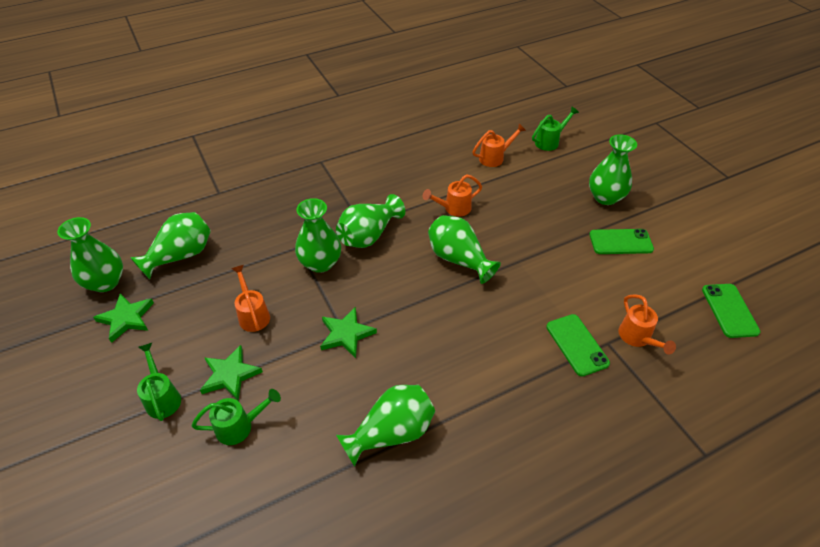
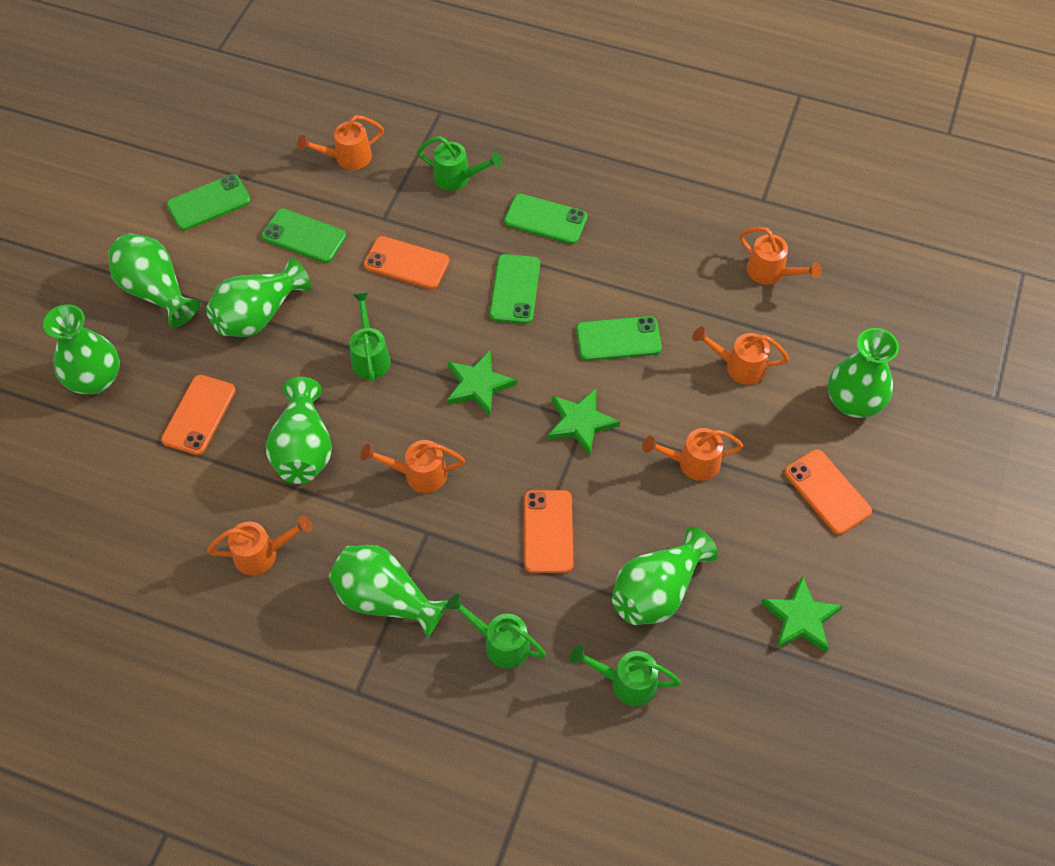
green phone: [546,314,610,376] [589,229,654,254] [702,284,761,338] = 3 -> [167,174,251,230] [262,208,346,263] [489,254,540,324] [504,194,588,244] [576,316,662,361] = 5
green watering can: [137,343,181,421] [191,389,281,445] [532,106,579,151] = 3 -> [349,292,391,382] [417,136,503,190] [446,594,546,669] [570,645,681,706] = 4
orange phone: none = 0 -> [161,375,236,455] [364,236,449,289] [524,490,573,573] [784,450,872,535] = 4
orange watering can: [231,265,270,332] [423,174,482,217] [472,124,526,167] [618,294,676,354] = 4 -> [207,515,312,576] [297,115,384,170] [360,440,465,493] [642,428,743,481] [692,327,789,385] [739,227,822,285] = 6

